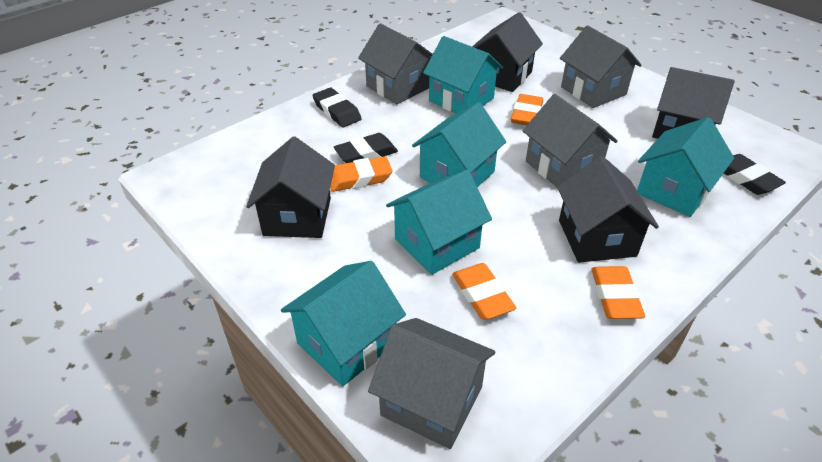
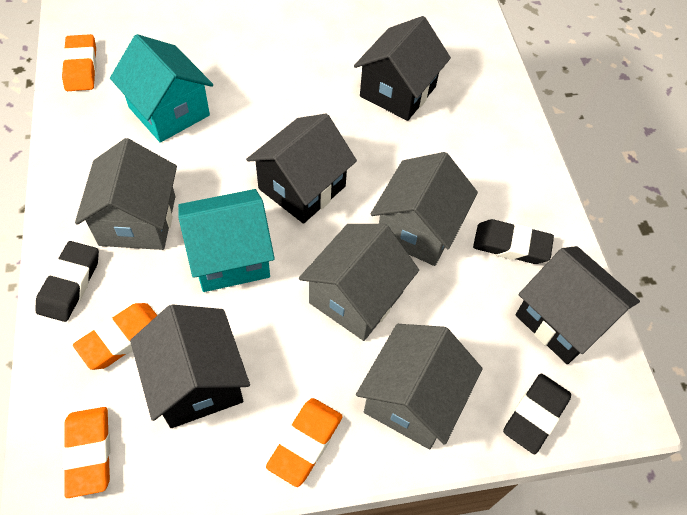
turquoise house: [281,261,406,386] [386,170,492,275] [412,102,506,187] [423,36,503,113] [637,117,734,217] = 5 -> [110,34,213,143] [178,189,275,292] = 2

